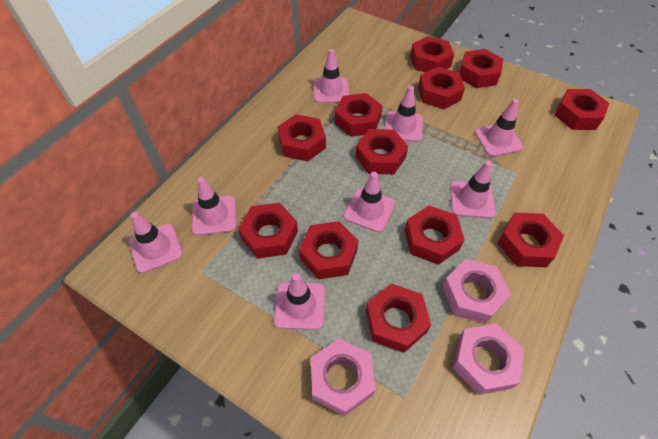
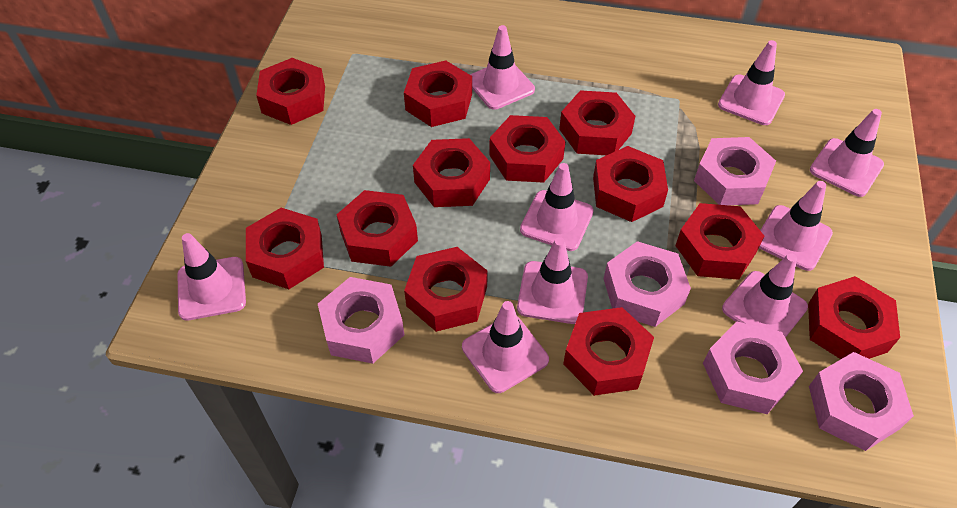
pink nut: [311,338,375,416] [442,259,511,324] [452,324,524,395] = 3 -> [318,277,404,364] [604,241,691,327] [694,137,776,205] [703,322,803,414] [809,352,914,451] = 5
pink traffic cone: [129,212,183,273] [192,177,236,236] [274,273,325,330] [314,49,349,103] [344,172,395,232] [385,86,423,142] [450,161,495,219] [475,99,523,157] = 8 -> [178,233,246,320] [462,301,549,393] [470,25,535,110] [517,237,588,324] [520,163,594,251] [718,40,785,125] [722,253,808,338] [759,181,833,271] [810,109,884,197] = 9

